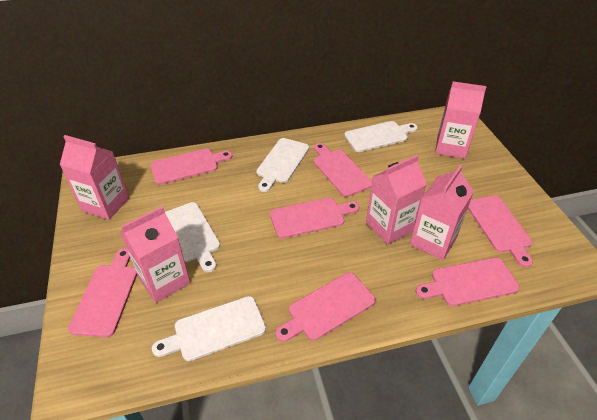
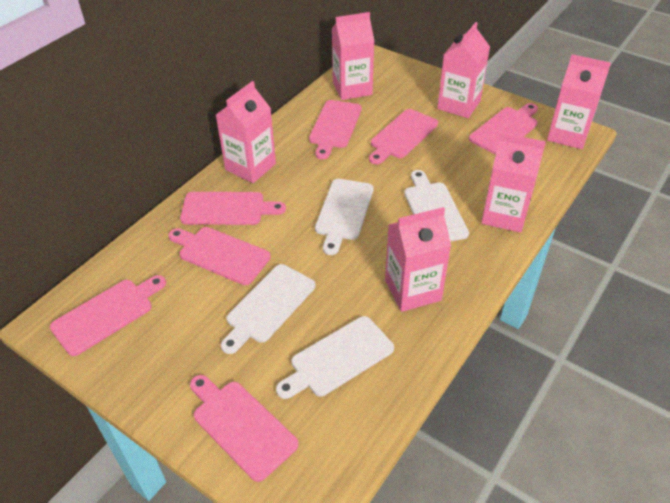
pink carton: [60,135,129,220] [120,206,190,303] [366,155,427,245] [410,165,474,260] [435,81,486,159] = 5 -> [216,81,276,183] [332,12,374,100] [385,207,451,312] [437,22,490,118] [481,133,546,233] [547,54,611,149] = 6

